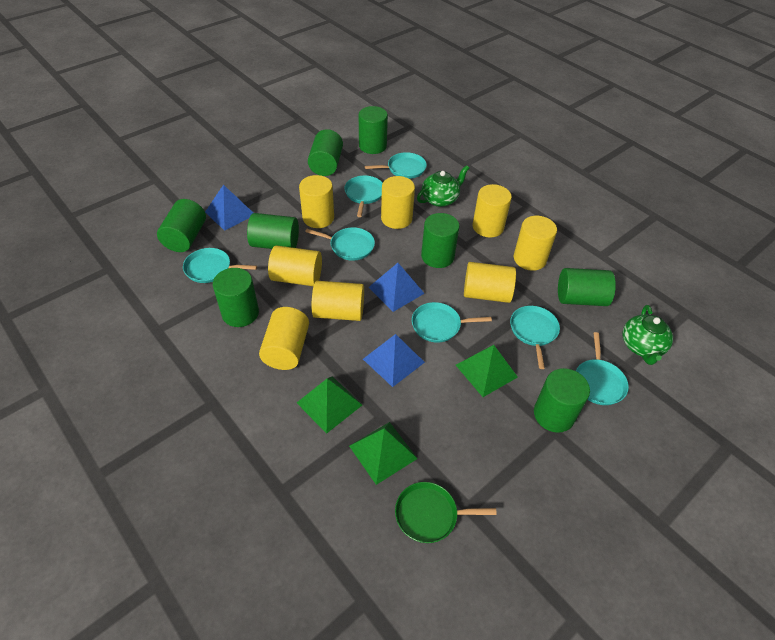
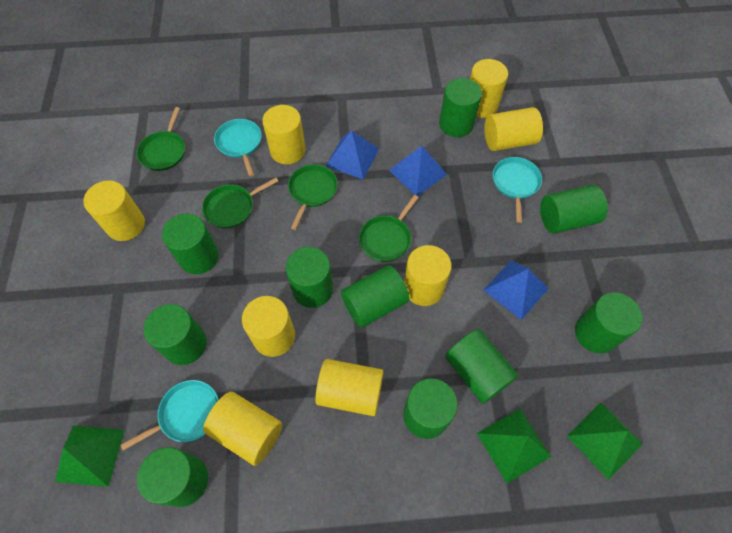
green cylinder: [157,199,206,252] [213,268,259,327] [247,213,299,249] [308,129,343,176] [359,106,388,154] [421,213,460,268] [534,368,590,433] [558,268,616,306] = 8 -> [137,447,208,507] [144,304,207,365] [162,213,219,274] [286,247,333,308] [341,265,409,328] [403,378,458,439] [439,78,482,137] [445,329,518,404] [540,185,608,234] [575,292,642,353] = 10
green pan: [395,482,497,543] = 1 -> [136,107,185,171] [202,178,278,228] [288,164,338,230] [359,195,419,262] = 4
green teapot: [417,165,469,207] [622,305,673,365] = 2 -> none = 0
turquoise pan: [183,248,257,283] [305,227,375,261] [344,175,383,217] [365,152,427,179] [412,302,492,343] [510,306,560,369] [576,332,629,405] = 7 -> [121,380,219,451] [214,119,262,177] [493,157,542,223] = 3

